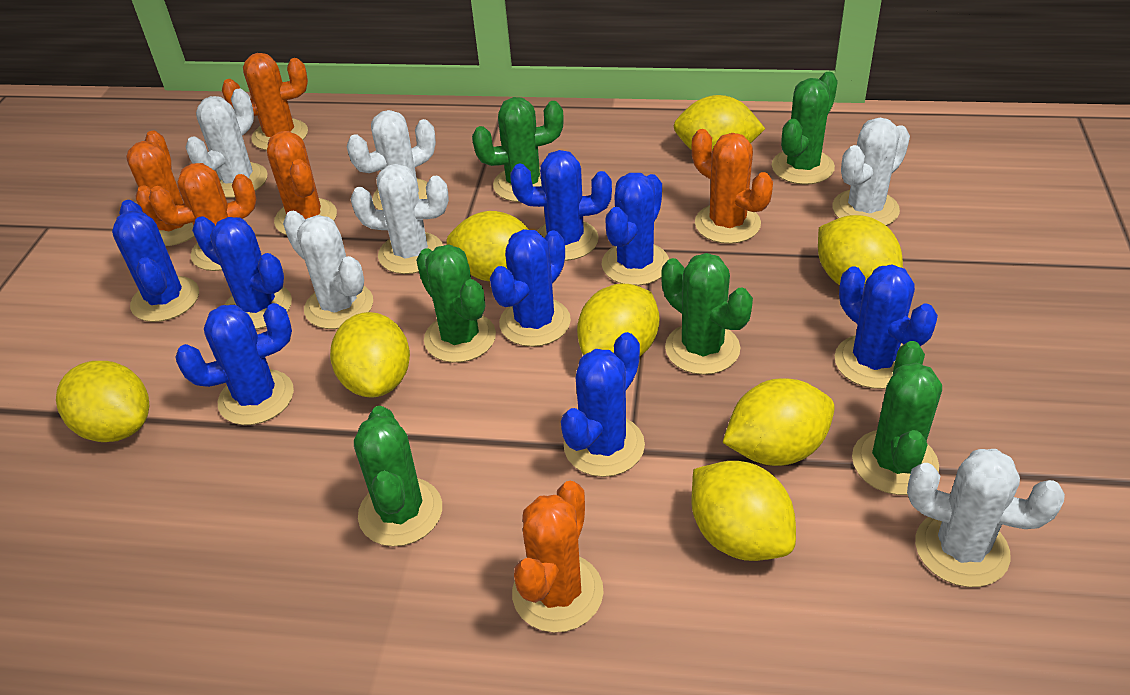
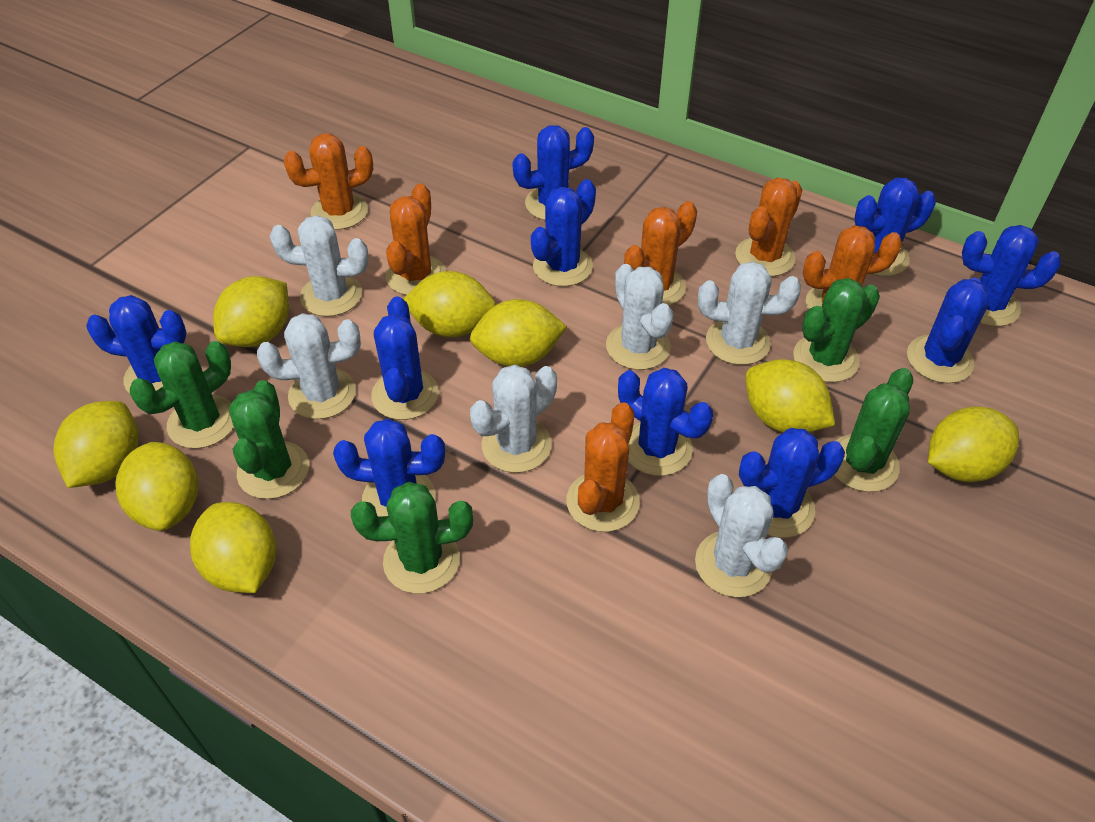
blue cactus: [112,200,199,322] [176,303,294,425] [192,216,292,329] [490,229,571,347] [510,150,612,261] [561,332,645,477] [602,173,669,286] [835,264,938,389] = 8 -> [86,295,187,393] [333,419,445,517] [371,296,439,420] [512,125,594,220] [531,179,596,287] [618,368,713,476] [739,428,845,538] [854,178,936,276] [907,278,989,383] [962,225,1061,327] = 10
green cactus: [354,406,442,547] [416,245,496,363] [472,97,564,202] [661,253,753,375] [772,72,838,185] [852,341,942,495] = 6 -> [130,341,234,449] [229,380,309,499] [351,482,473,594] [793,278,880,382] [834,368,913,492] = 5

